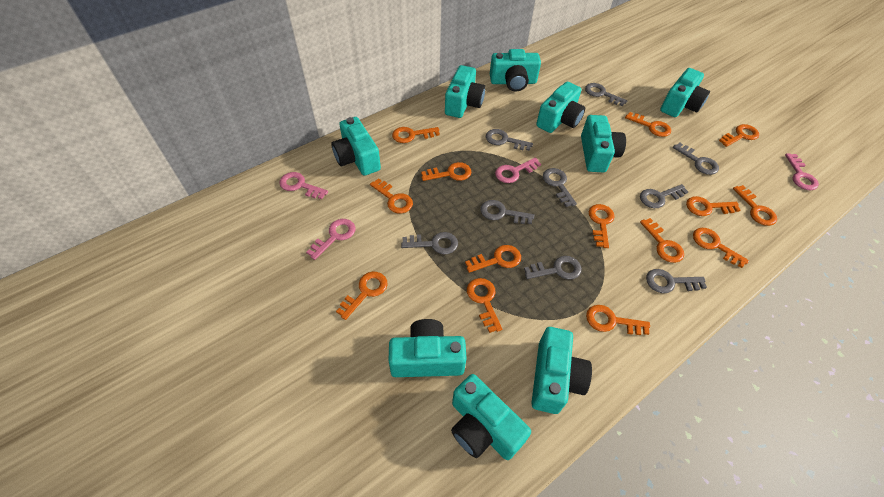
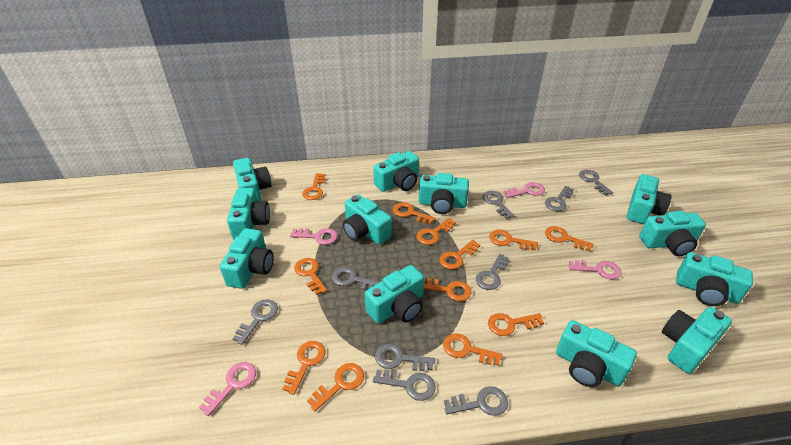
orange key: [336,272,388,320] [370,178,413,214] [392,127,440,143] [421,162,471,181] [465,245,521,273] [467,278,502,333] [586,305,650,335] [589,204,614,248] [625,112,671,137] [640,218,684,263] [686,196,740,216] [693,228,749,268] [719,124,759,147] [733,185,777,226] = 14 -> [283,341,326,395] [294,258,327,295] [302,173,325,200] [307,363,364,411] [393,202,435,225] [417,218,456,245] [424,278,472,301] [439,240,480,270] [443,333,503,366] [488,313,544,336] [489,229,538,250] [545,226,594,251] = 12
turquoise camera: [331,117,381,176] [389,319,467,377] [445,65,485,118] [451,374,531,460] [490,49,541,92] [531,327,592,414] [536,82,585,133] [581,115,626,172] [660,68,710,117] = 9 -> [220,228,274,289] [227,188,270,239] [233,158,271,202] [343,195,392,245] [365,265,424,324] [373,151,419,192] [419,173,469,214] [556,320,637,387] [627,174,671,224] [639,211,706,256] [662,307,732,374] [676,252,753,306] = 12

